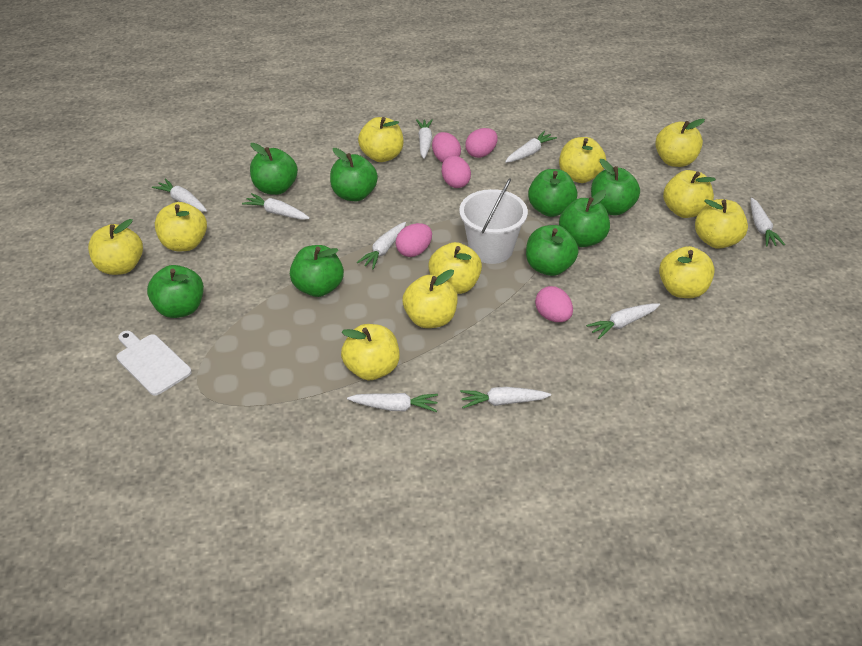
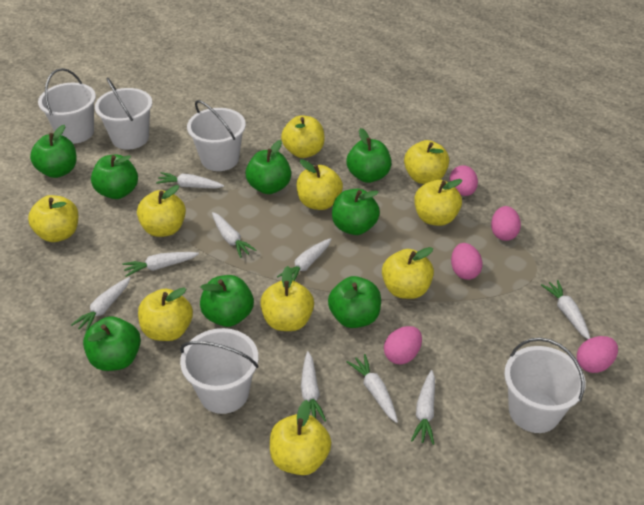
white bucket: [459,178,528,264] = 1 -> [38,68,96,144] [95,77,152,150] [180,328,259,414] [187,100,246,171] [504,337,586,433] = 5
white cutting board: [117,331,192,396] = 1 -> none = 0
yellow apple: [88,219,143,275] [155,202,207,251] [341,324,400,380] [358,117,404,162] [403,269,458,328] [428,242,482,294] [559,137,606,183] [655,119,705,167] [659,246,715,298] [663,170,716,218] [695,199,748,249] = 11 -> [28,195,78,242] [137,185,186,237] [138,287,193,341] [260,266,314,331] [270,400,331,475] [281,115,325,158] [297,159,343,210] [382,247,434,299] [404,140,449,184] [414,179,463,226] = 10

